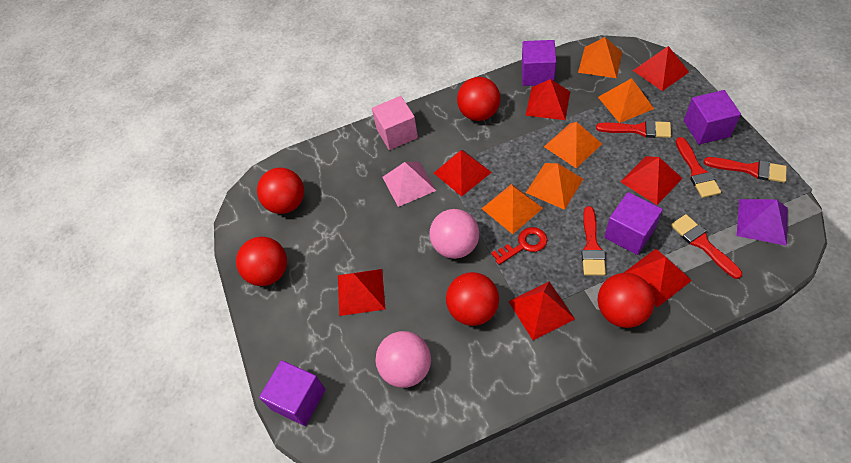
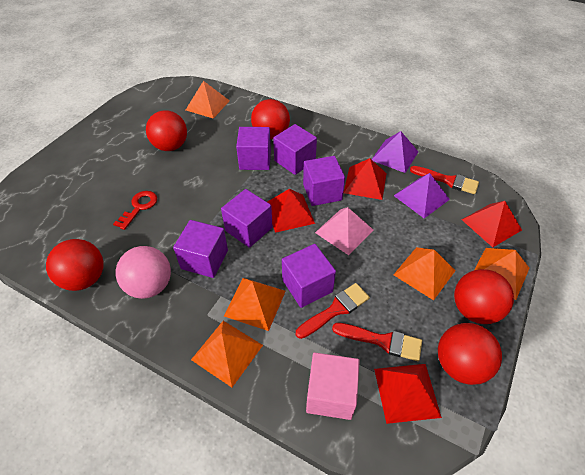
pink ball: [375,331,431,388] [429,209,479,259] = 2 -> [116,246,171,299] = 1
purple cube: [259,360,326,426] [522,40,556,86] [604,192,663,255] [684,90,741,145] = 4 -> [173,220,228,278] [221,189,273,248] [236,127,271,170] [273,124,317,175] [282,244,336,308] [303,156,345,206] = 6
purple pyramid: [737,199,788,246] = 1 -> [371,131,418,173] [394,173,450,218] = 2
red brush: [581,206,606,276] [596,120,671,138] [671,214,742,279] [675,137,721,198] [704,157,787,183] = 5 -> [296,283,370,339] [332,323,422,361] [410,166,479,194] = 3
red pyramid: [338,269,385,316] [434,150,492,197] [508,282,575,340] [525,79,570,120] [620,156,683,205] [624,249,692,307] [633,46,689,91] = 7 -> [267,189,315,233] [343,158,387,200] [374,364,442,424] [462,201,522,247] = 4

